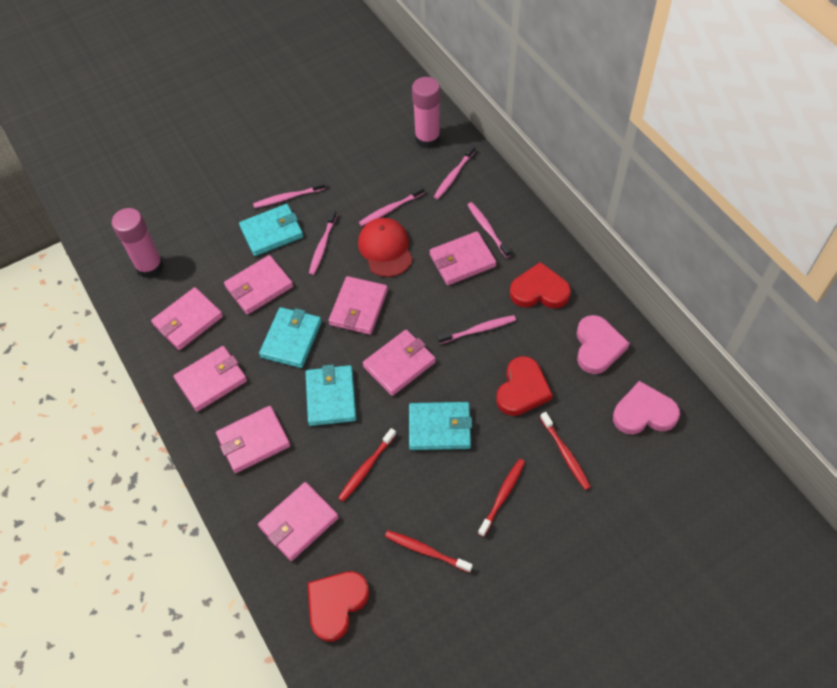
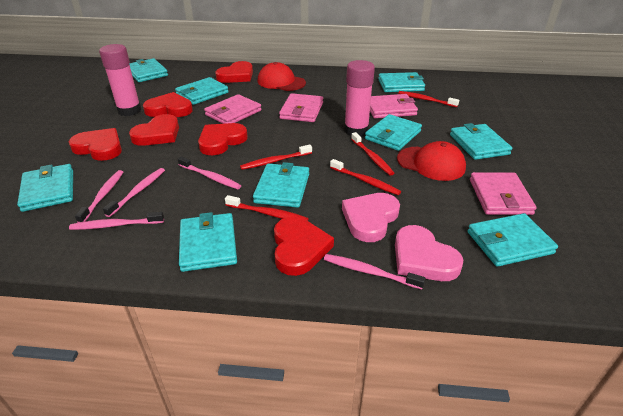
pink toothbrush: [253,181,325,208] [309,210,337,275] [359,185,424,226] [434,145,475,199] [438,315,516,344] [467,202,511,258] = 6 -> [69,212,164,230] [75,170,123,223] [103,168,165,217] [178,157,241,189] [324,254,425,289] = 5
pink wallet: [151,287,223,350] [173,346,247,412] [216,406,291,473] [224,255,293,315] [258,482,339,561] [328,276,388,335] [363,330,436,396] [429,231,497,285] = 8 -> [204,94,261,124] [279,93,323,122] [370,94,418,118] [470,172,537,215] = 4
red cap: [358,218,413,277] = 1 -> [258,62,306,91] [397,141,466,181] = 2
red heart: [308,571,369,642] [496,356,553,416] [510,262,571,309] = 3 -> [69,128,122,161] [129,114,179,146] [143,92,193,117] [198,123,248,155] [215,61,253,83] [274,216,334,276] = 6
red toothbrush: [338,428,396,502] [385,530,473,573] [478,459,525,537] [540,412,591,490] = 4 -> [225,195,309,221] [240,145,312,170] [330,159,401,195] [351,132,394,176] [398,91,459,107] = 5
turquoise wallet: [239,204,303,256] [259,307,322,368] [305,364,357,426] [409,402,472,450] = 4 -> [17,164,73,212] [129,58,168,82] [175,77,229,105] [179,212,237,272] [253,162,309,208] [365,114,422,151] [378,72,425,92] [450,123,512,160] [468,213,558,267] = 9

